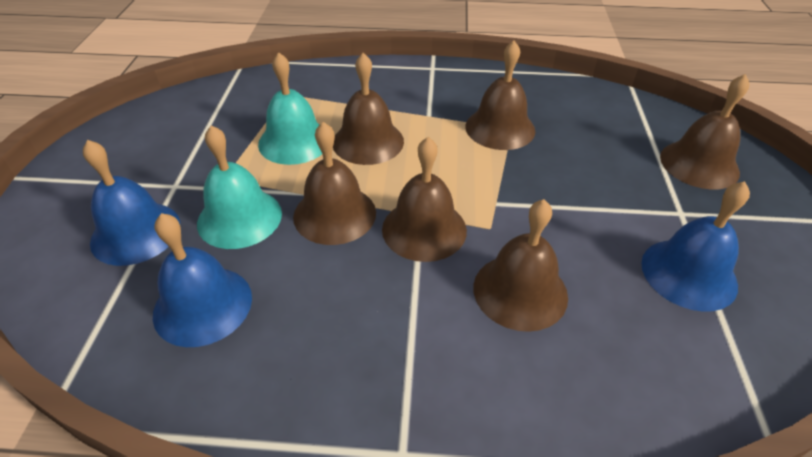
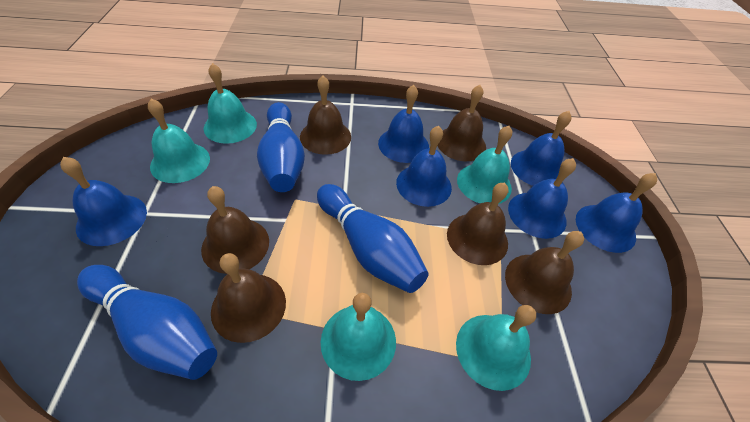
blue bell: [83,140,180,266] [153,213,252,347] [641,181,750,312] = 3 -> [60,157,147,246] [378,85,429,163] [396,126,452,207] [508,158,576,239] [511,111,572,186] [576,173,657,253] = 6
blue bowling pin: none = 0 -> [77,265,217,380] [257,102,305,192] [317,184,429,293] = 3
turquoise bell: [197,125,282,249] [258,52,322,165] = 2 -> [148,99,210,183] [204,63,257,144] [321,293,396,381] [456,305,536,391] [457,126,512,204] = 5

